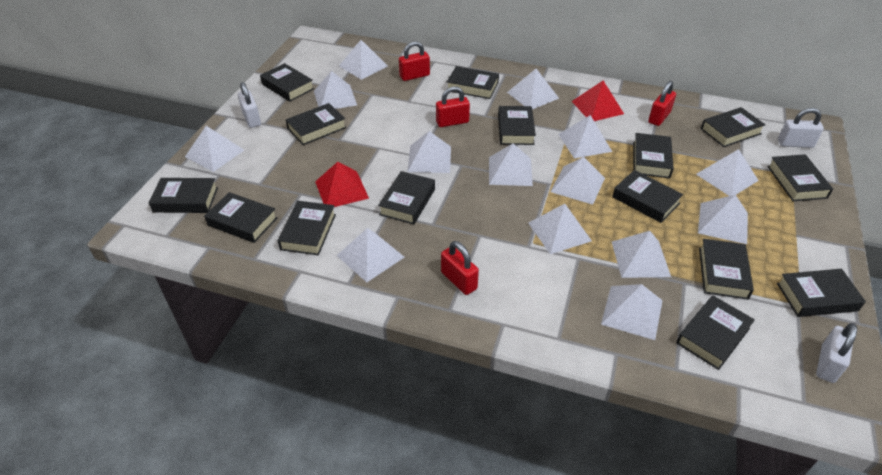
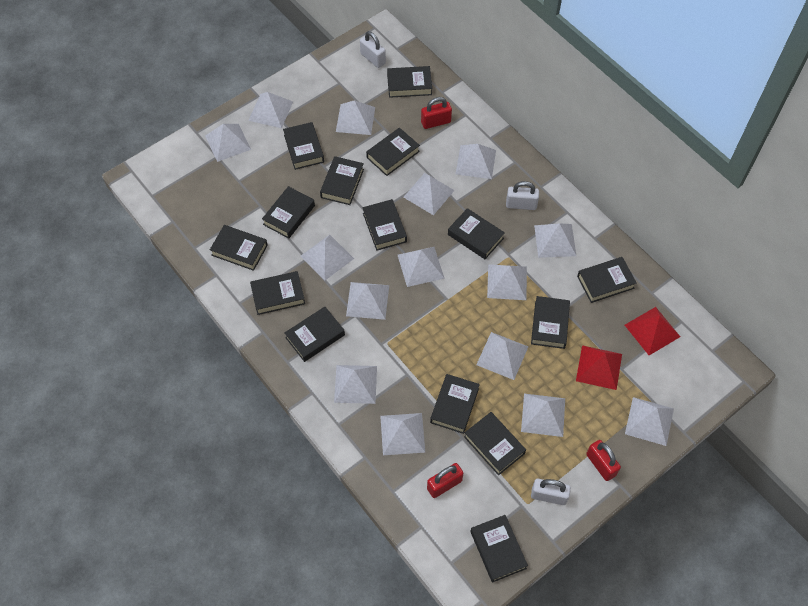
red padlock: [399,41,430,81] [436,86,470,127] [441,241,479,295] [648,81,676,126] = 4 -> [421,97,452,129] [427,463,463,498] [586,440,621,481] = 3
white pyramid: [185,126,244,172] [314,71,357,109] [336,228,404,282] [339,40,388,80] [407,131,451,173] [489,143,533,186] [507,69,559,109] [528,204,592,254] [550,157,605,205] [558,115,612,159] [601,284,663,340] [612,231,671,278] [696,149,759,196] [698,195,748,244] = 14 -> [205,124,251,162] [248,92,293,128] [301,235,354,281] [334,365,377,404] [336,100,375,135] [346,282,389,320] [380,413,425,455] [398,247,445,287] [404,173,455,215] [456,144,496,179] [476,332,528,380] [487,264,527,300] [521,394,565,437] [534,224,576,258] [625,397,674,446] = 15

